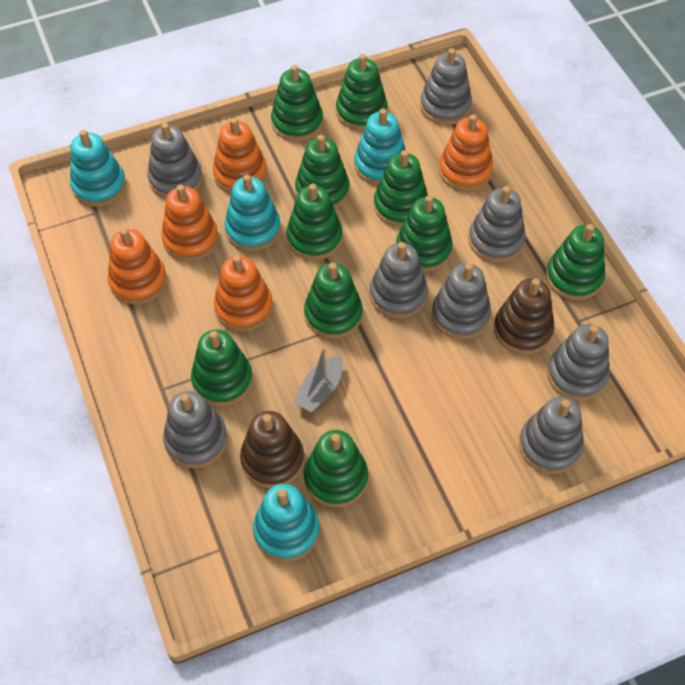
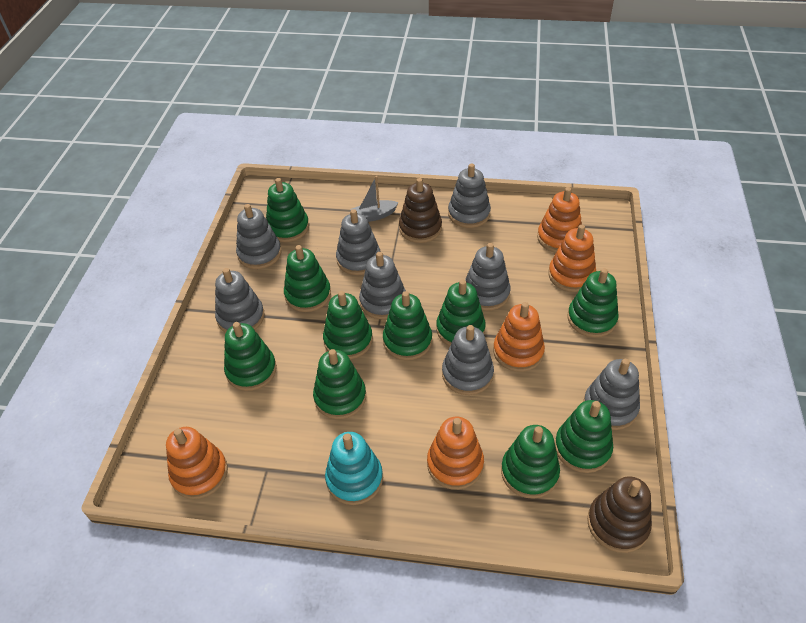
turquoise stacking toy: [70,130,126,207] [225,175,281,251] [253,484,319,562] [354,109,406,185] = 4 -> [325,432,383,505] = 1

